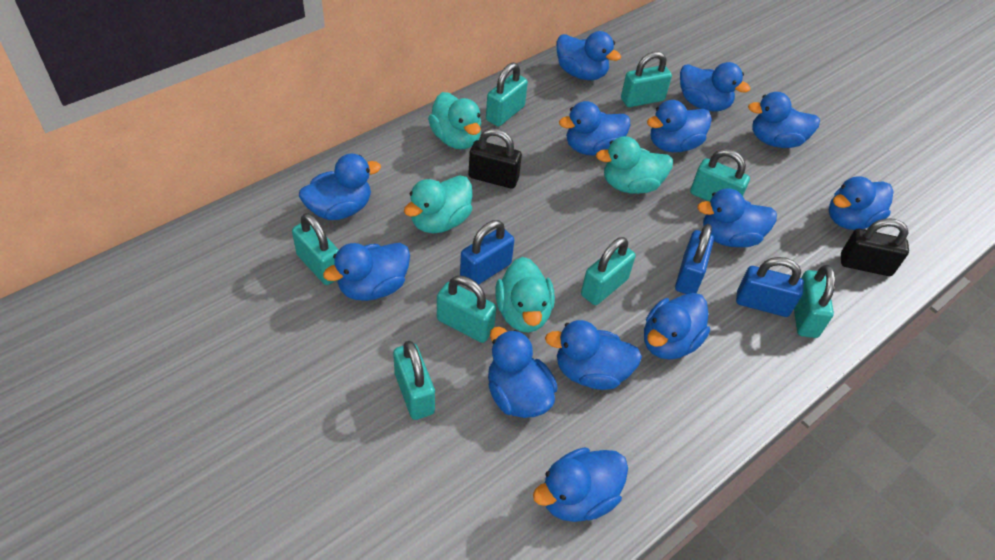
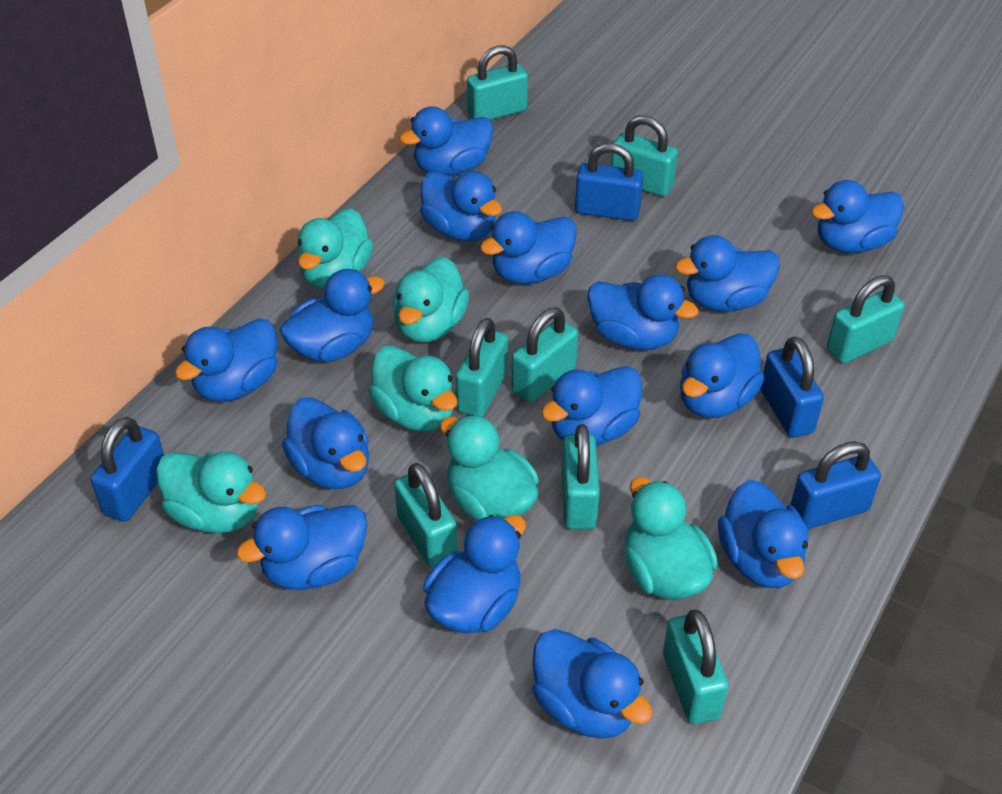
black padlock: [468,128,522,189] [841,218,909,276] = 2 -> none = 0
blue duck: [299,154,381,220] [323,243,410,301] [488,327,558,418] [533,447,628,522] [545,320,642,390] [556,31,621,80] [559,101,630,156] [644,293,710,360] [647,100,712,152] [680,62,750,112] [697,188,777,247] [748,92,820,148] [829,177,893,230] = 13 -> [175,318,278,402] [236,505,368,590] [280,269,385,363] [282,397,369,489] [399,106,493,176] [420,171,502,242] [423,515,526,633] [480,211,577,284] [532,629,652,739] [541,366,642,446] [587,274,699,350] [675,235,780,312] [680,333,764,418] [718,480,809,588] [811,180,904,253] = 15
blue padlock: [460,220,514,285] [675,224,714,294] [736,257,804,317] = 3 -> [91,417,164,522] [575,143,644,221] [761,336,824,438] [790,441,881,529] = 4
turquoise duck: [404,175,473,233] [428,92,481,149] [495,257,555,332] [596,136,673,194] = 4 -> [156,452,266,533] [298,208,373,289] [368,345,457,431] [393,257,469,342] [440,414,539,520] [624,477,718,600] = 6

